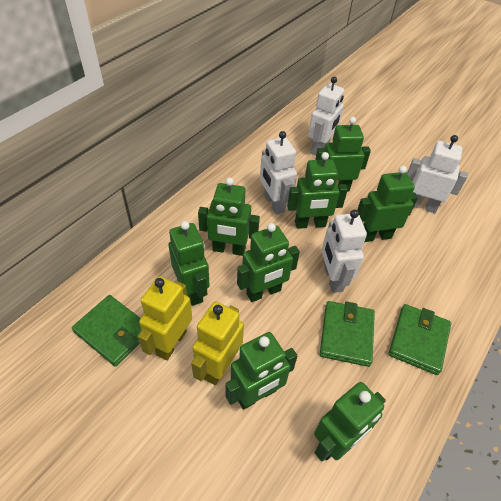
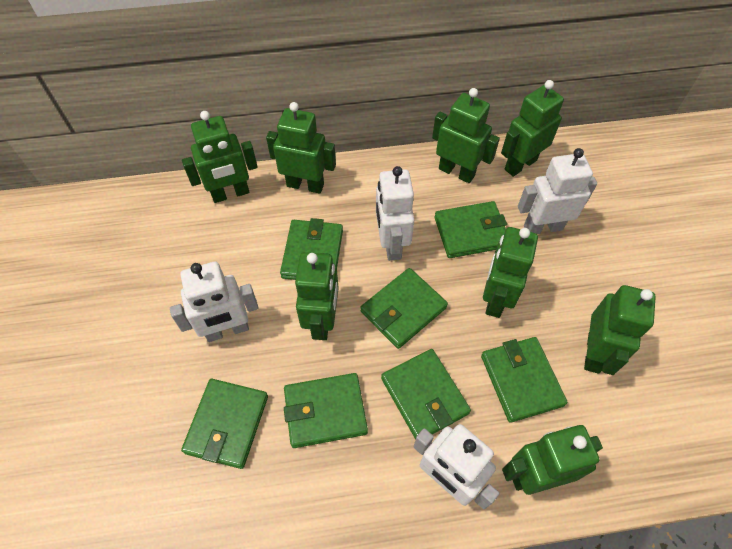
green wallet: [72,295,142,367] [320,301,375,367] [389,304,451,375] = 3 -> [181,379,268,469] [280,218,343,280] [284,373,368,448] [361,268,448,349] [381,349,471,440] [434,201,507,258] [481,337,567,423] = 7
yellow robot: [138,276,192,361] [191,301,244,385] = 2 -> none = 0

